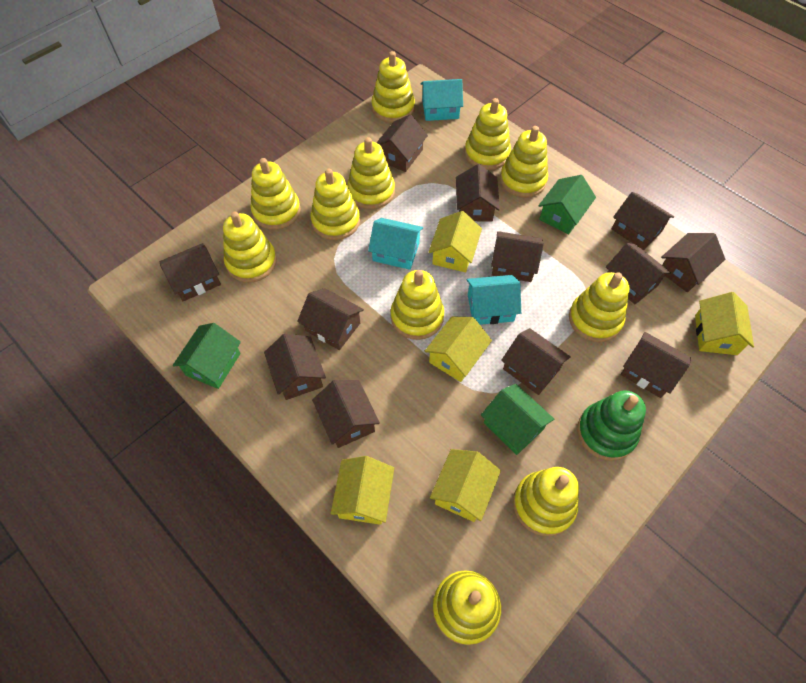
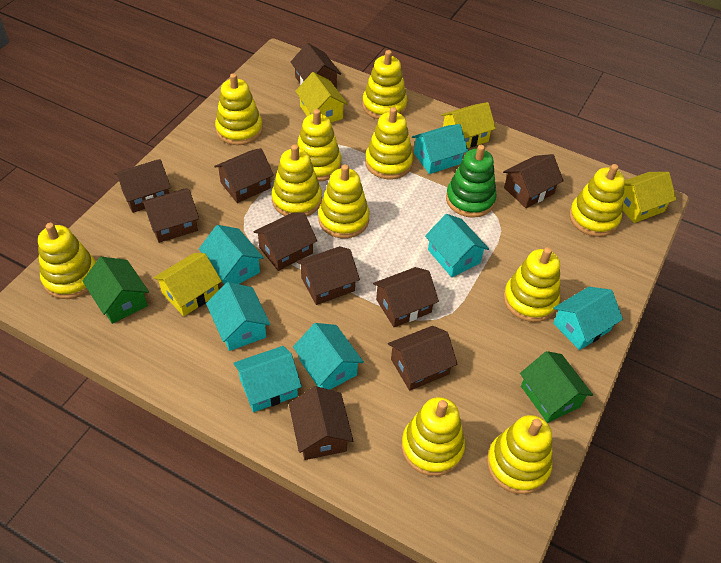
brown house: [160,243,221,301] [264,334,326,400] [297,288,364,350] [312,380,380,448] [376,114,428,172] [456,164,500,222] [491,231,544,282] [501,328,571,395] [606,243,671,304] [612,192,674,250] [621,332,691,398] [661,233,725,292] = 12 -> [114,159,171,213] [141,189,199,243] [214,148,274,203] [253,212,317,271] [289,386,353,460] [291,43,341,89] [297,246,360,305] [373,267,439,327] [388,326,458,391] [503,154,564,208] = 10
green house: [173,323,241,389] [481,384,554,455] [538,175,596,234] = 3 -> [83,257,149,324] [520,351,593,423] = 2
turquoise house: [368,218,423,270] [421,79,463,121] [466,275,521,325] = 3 -> [199,225,264,285] [206,282,271,351] [233,346,302,412] [293,323,364,390] [412,124,468,174] [425,214,489,277] [553,287,623,350] = 7
yellow house: [331,456,394,525] [425,316,492,382] [428,211,482,272] [430,449,501,522] [695,292,754,355] = 5 -> [153,253,222,316] [295,72,348,122] [441,102,496,148] [622,172,676,223] = 4

